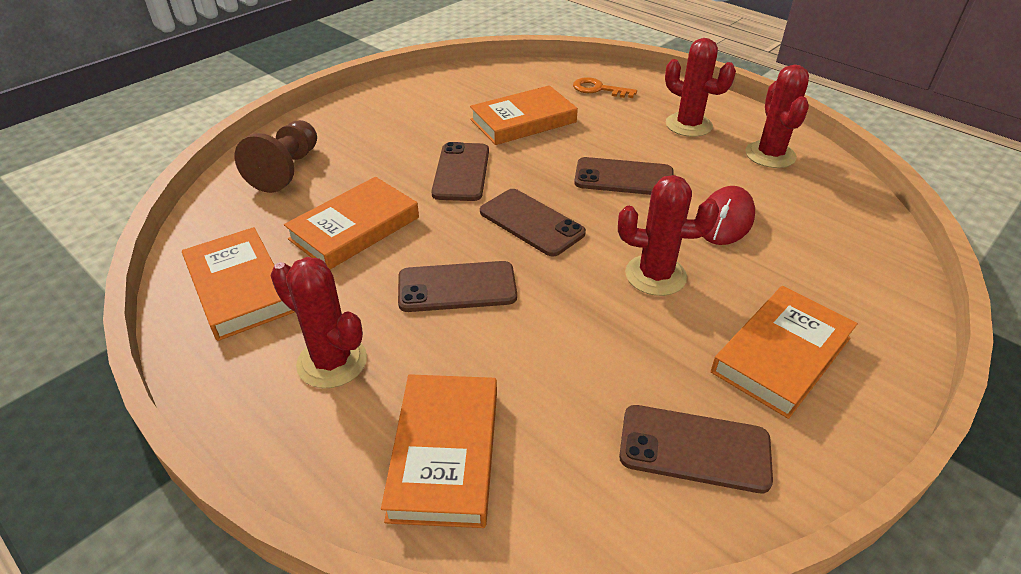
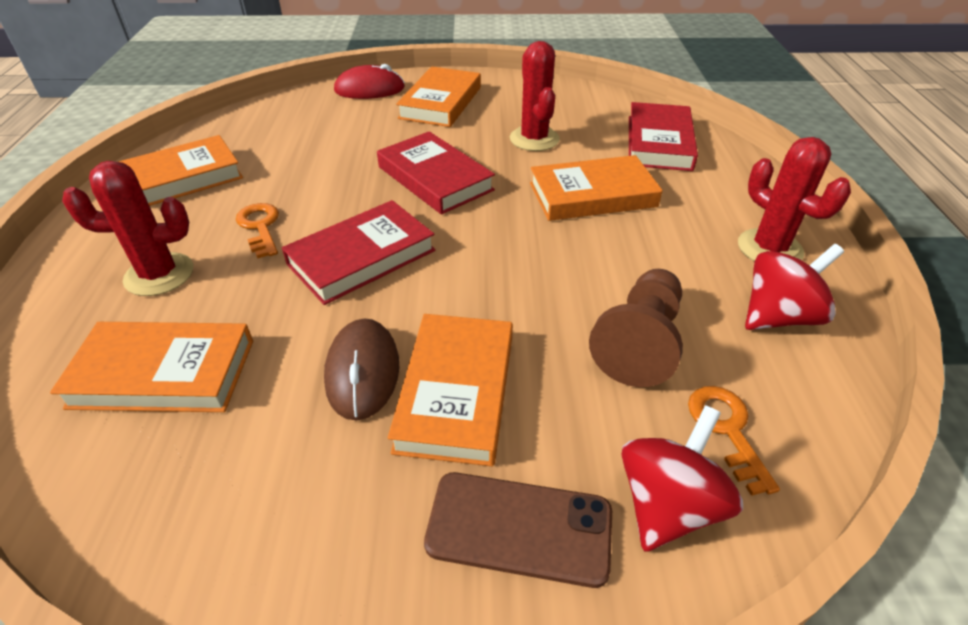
brown mouse: none = 0 -> [324,319,399,420] = 1
brown phone: [398,261,517,312] [431,142,489,201] [480,189,586,256] [574,157,673,195] [619,405,773,493] = 5 -> [424,472,612,588] = 1
orange key: [573,77,637,98] = 1 -> [236,203,279,258] [688,386,780,496] = 2
red book: none = 0 -> [282,200,435,305] [377,131,495,214] [629,102,698,171] = 3
red cactus: [270,257,367,388] [618,175,719,296] [665,38,736,137] [745,64,809,168] = 4 -> [62,161,193,296] [510,41,560,151] [738,137,851,262] = 3
red spinning top: none = 0 -> [621,405,743,552] [745,244,844,330] = 2

